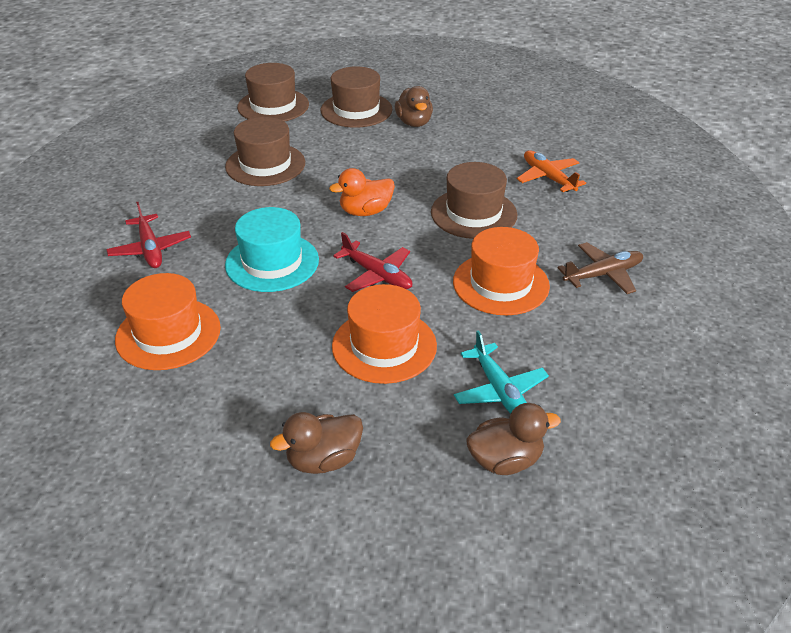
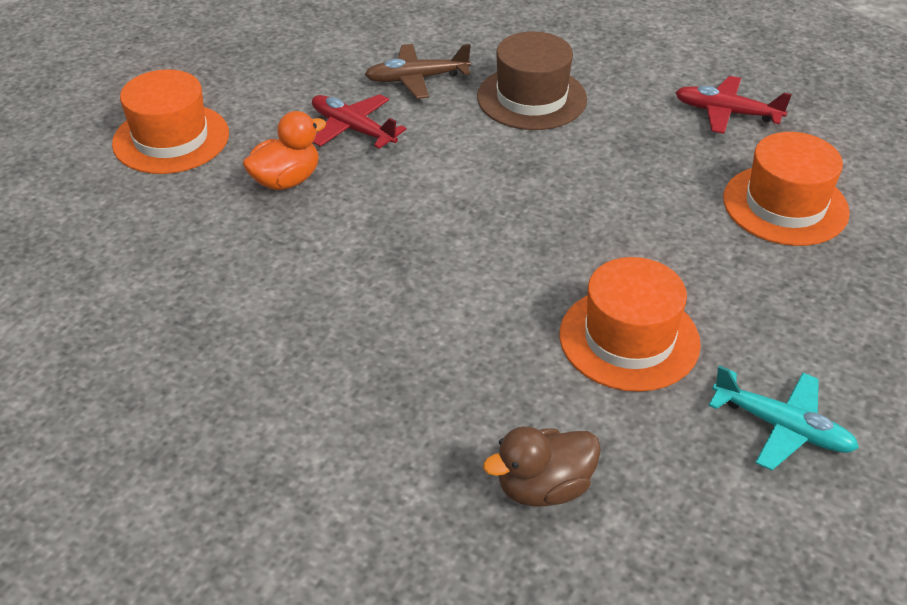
brown duck: [270,412,363,474] [395,86,433,127] [466,403,561,475] = 3 -> [483,426,601,507] = 1
brown hat: [225,117,305,186] [237,63,309,122] [321,66,392,128] [431,162,517,239] = 4 -> [477,31,587,130] = 1
orange plane: [517,150,586,192] = 1 -> none = 0
turquoise hat: [225,207,319,292] = 1 -> none = 0

